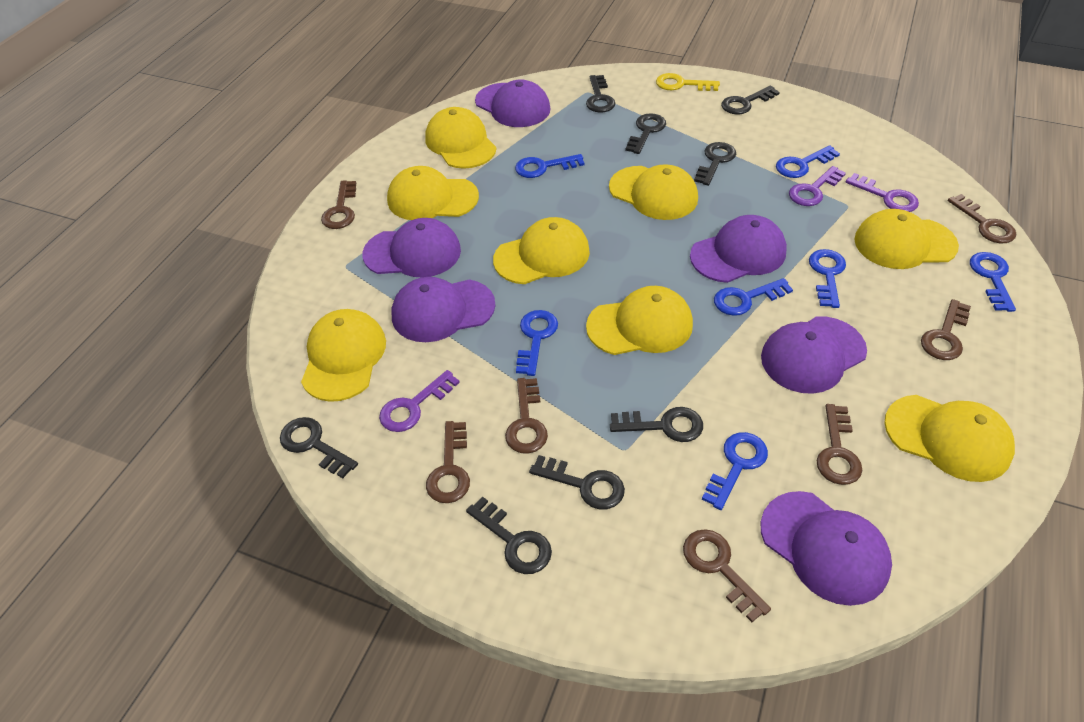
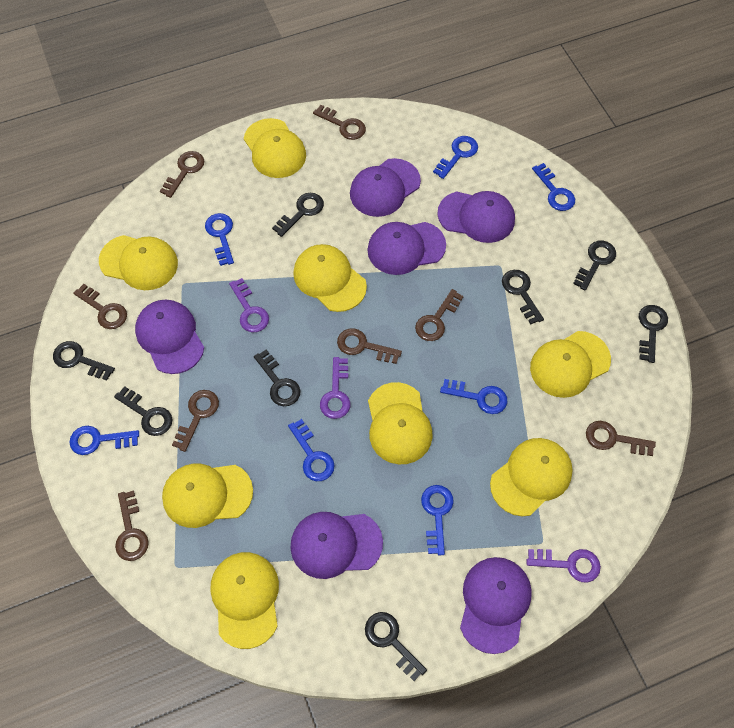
brown key: [321,180,356,229] [426,421,470,503] [505,378,548,454] [683,529,771,622] [816,404,862,485] [921,299,971,360] [948,194,1016,243] = 7 -> [73,284,127,329] [115,490,149,561] [160,151,204,198] [172,390,219,452] [313,105,366,140] [337,328,402,364] [415,289,464,341] [586,421,656,456] = 8
yellow key: [656,73,720,91] = 1 -> none = 0

